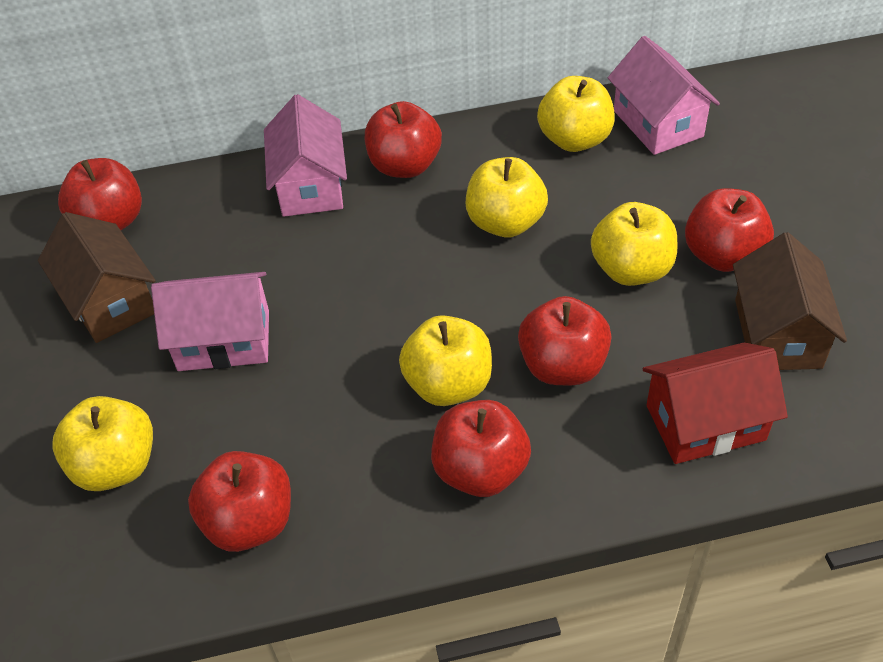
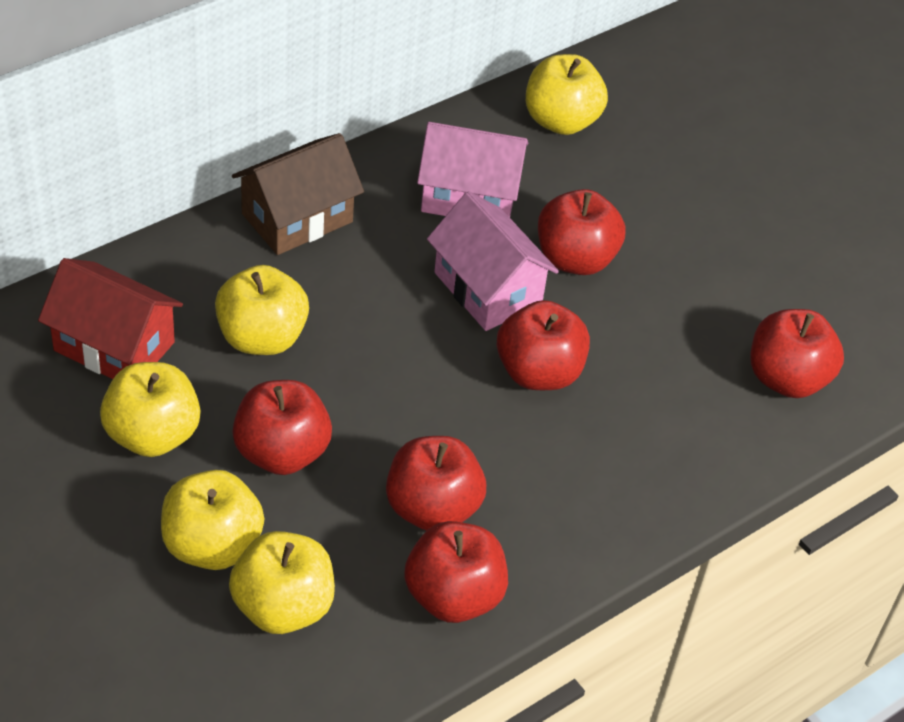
brown house: [38,212,156,343] [733,232,847,370] = 2 -> [232,133,364,255] = 1
pink house: [151,272,269,371] [264,94,347,217] [608,36,720,155] = 3 -> [417,122,528,217] [427,191,559,331] = 2

